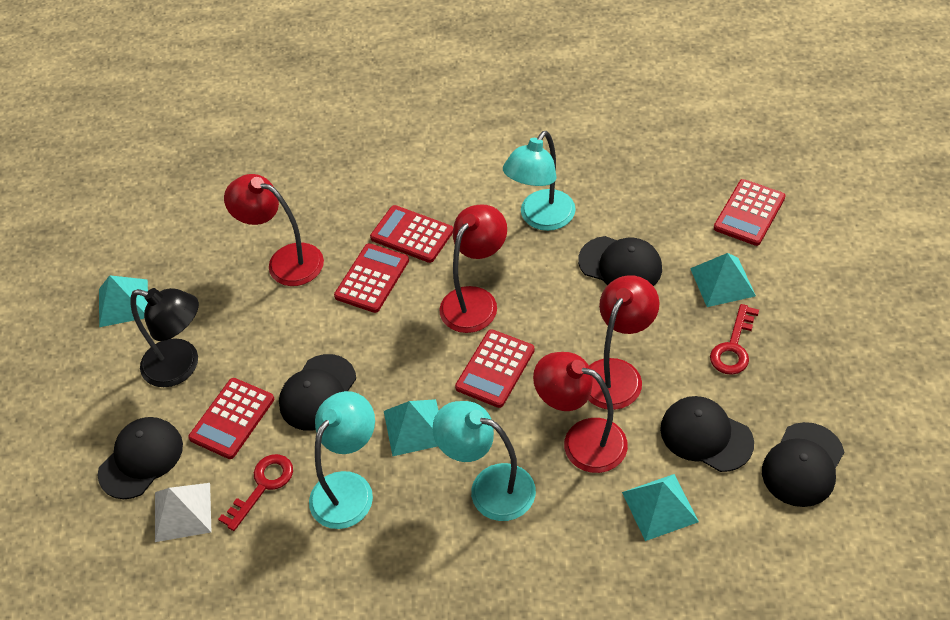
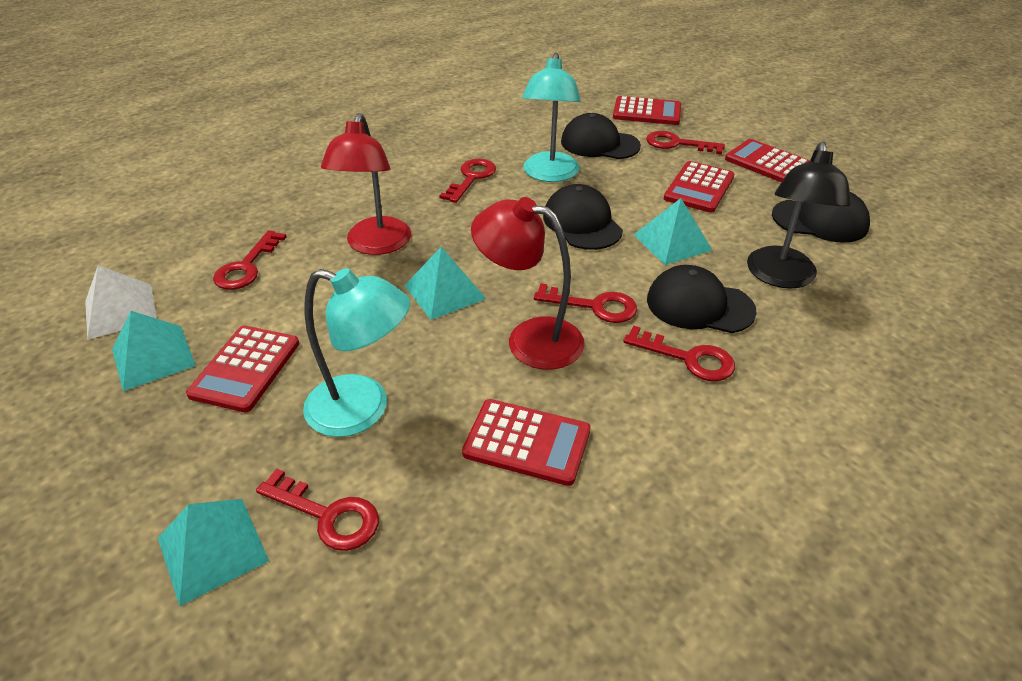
black cap: [98,417,183,499] [279,354,356,431] [578,236,662,286] [660,396,754,472] [762,422,844,507] = 5 -> [543,184,623,250] [561,113,641,159] [647,265,757,333] [772,192,870,243] = 4
red key: [218,454,293,531] [710,304,759,375] = 2 -> [213,230,287,290] [256,468,379,551] [439,159,496,203] [534,283,637,323] [623,326,735,381] [646,131,725,155] = 6
red lamp: [224,174,324,286] [439,204,507,333] [533,352,628,473] [588,275,659,410] = 4 -> [321,113,411,255] [471,197,585,370] = 2
turquoise lamp: [309,391,375,529] [432,401,536,521] [503,131,576,231] = 3 -> [303,268,410,437] [522,53,581,182] = 2

